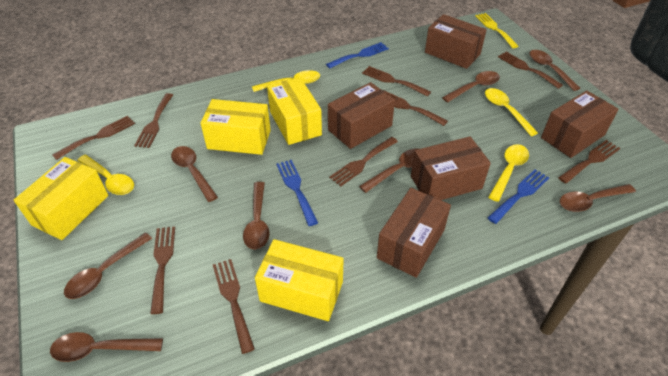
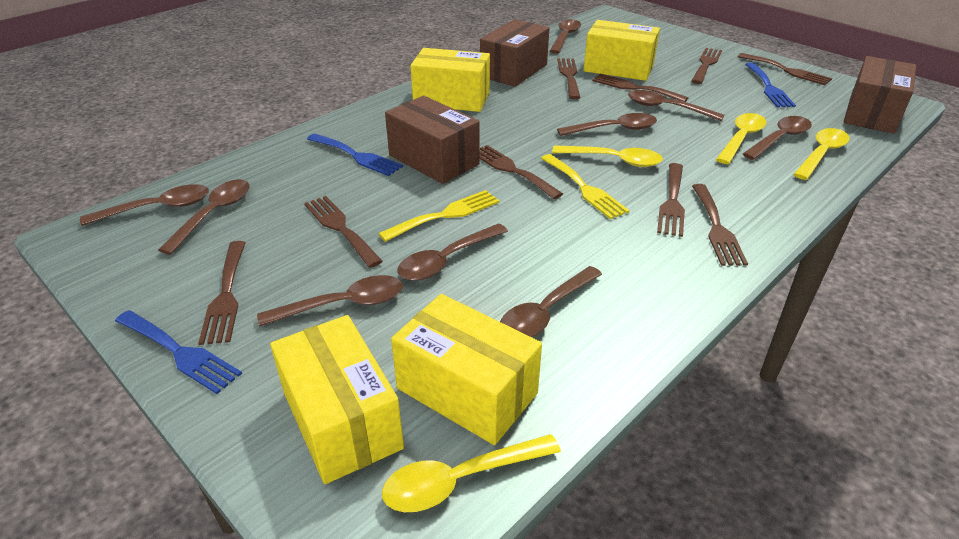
brown box: [328,82,395,149] [377,188,451,278] [411,136,491,200] [425,14,487,69] [541,91,619,158] = 5 -> [385,96,480,184] [480,19,549,87] [844,56,917,134] = 3
brown spoon: [50,332,163,362] [64,233,152,299] [171,146,218,202] [243,182,270,250] [359,149,417,193] [442,71,500,103] [529,50,580,91] [560,184,636,212] = 8 -> [80,184,209,226] [158,179,249,255] [257,275,403,326] [397,223,508,281] [500,266,602,337] [550,19,581,54] [557,113,657,136] [628,90,724,121] [743,116,812,160] = 9
yellow fork: [475,13,518,48] = 1 -> [378,190,499,242] [541,154,630,219] = 2

